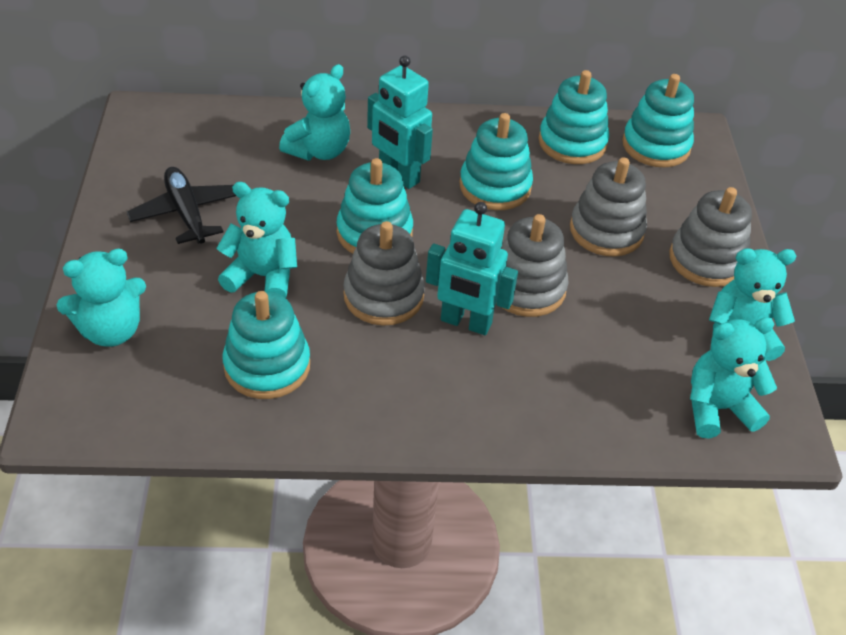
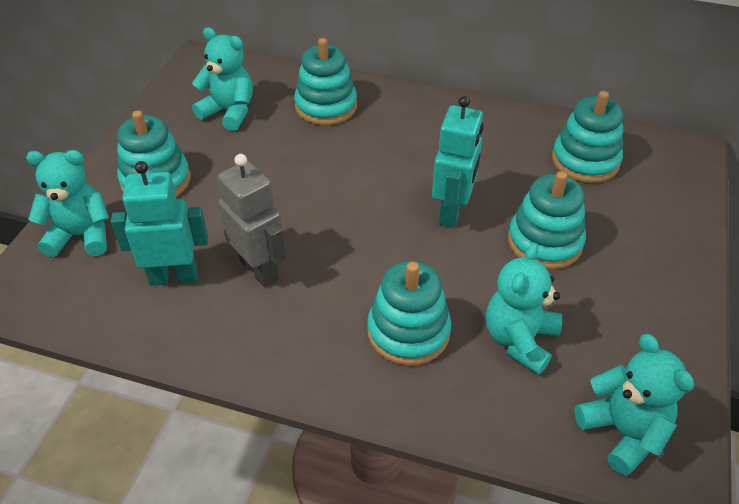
black plane: [127,167,236,244] = 1 -> none = 0
grey robot: none = 0 -> [218,154,286,288] = 1
grey stacking toy: [343,221,425,326] [496,214,569,317] [570,157,647,257] [669,187,752,287] = 4 -> none = 0
turquoise teddy bear: [57,249,146,347] [216,182,297,298] [279,64,350,160] [690,317,777,439] [709,248,797,361] = 5 -> [26,150,109,257] [192,27,253,131] [486,243,562,375] [574,334,694,476] = 4

